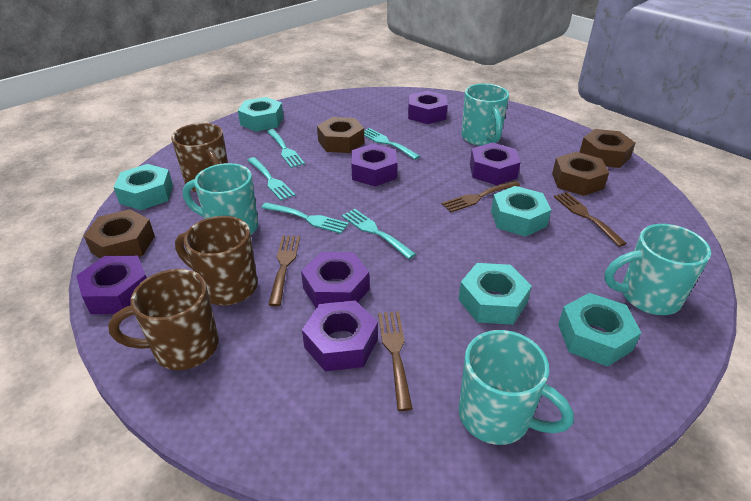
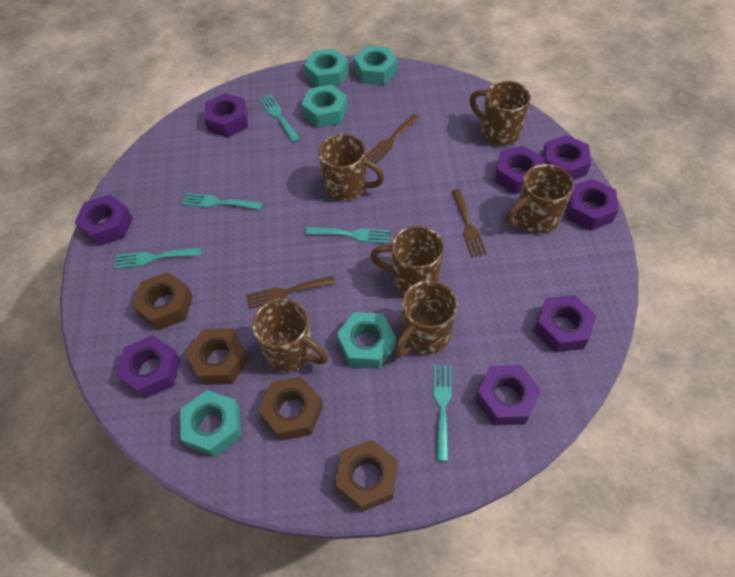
brown fork: [268,235,300,306] [378,311,413,411] [442,181,520,212] [554,192,627,247] = 4 -> [246,276,336,309] [366,114,420,164] [452,189,487,257] = 3
brown mug: [108,269,219,370] [171,123,228,192] [175,216,257,306] = 3 -> [252,298,328,372] [318,134,384,201] [370,226,444,294] [394,280,458,356] [470,81,531,146] [506,164,574,233] = 6
purple nut: [76,255,147,314] [301,252,370,308] [302,300,378,371] [351,144,397,186] [408,91,447,124] [470,143,521,185] = 6 -> [74,194,133,246] [116,335,180,398] [204,93,248,137] [475,365,541,425] [495,146,544,194] [534,295,596,352] [542,135,591,180] [566,179,618,231] = 8
turquoise mug: [183,163,258,235] [459,330,574,445] [462,83,509,146] [604,224,711,315] = 4 -> none = 0

